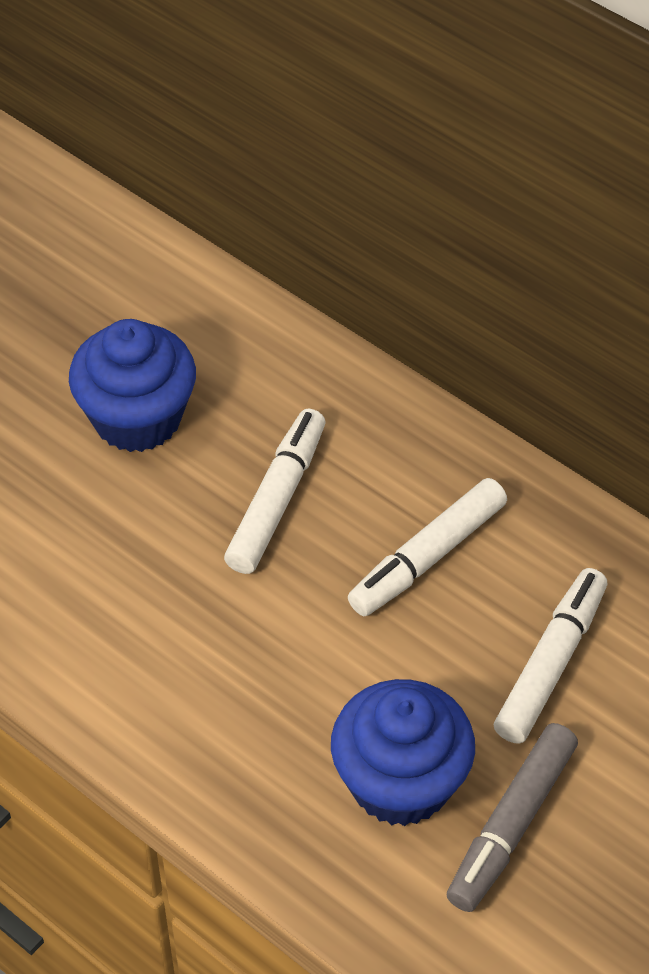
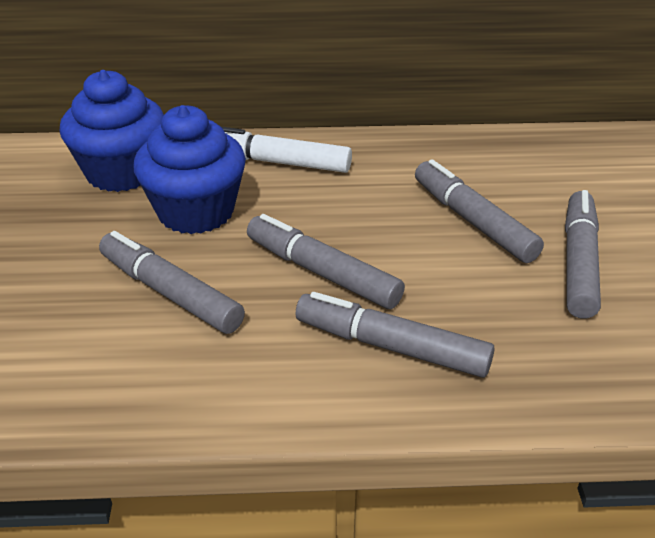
grey marker: [447,723,578,912] = 1 -> [99,231,245,334] [247,214,405,309] [295,292,495,378] [415,159,544,263] [565,190,601,319] = 5
white marker: [224,409,326,574] [348,478,507,616] [494,568,607,744] = 3 -> [222,127,352,173] = 1

